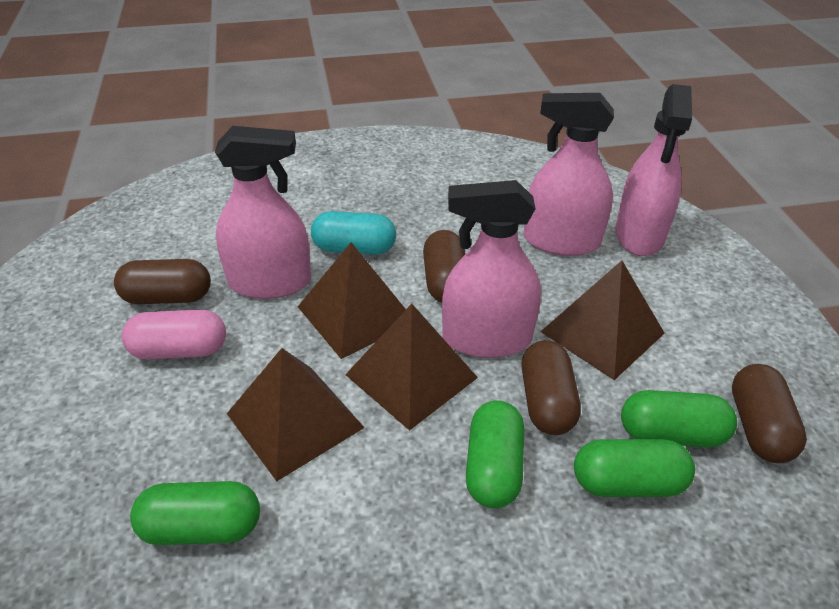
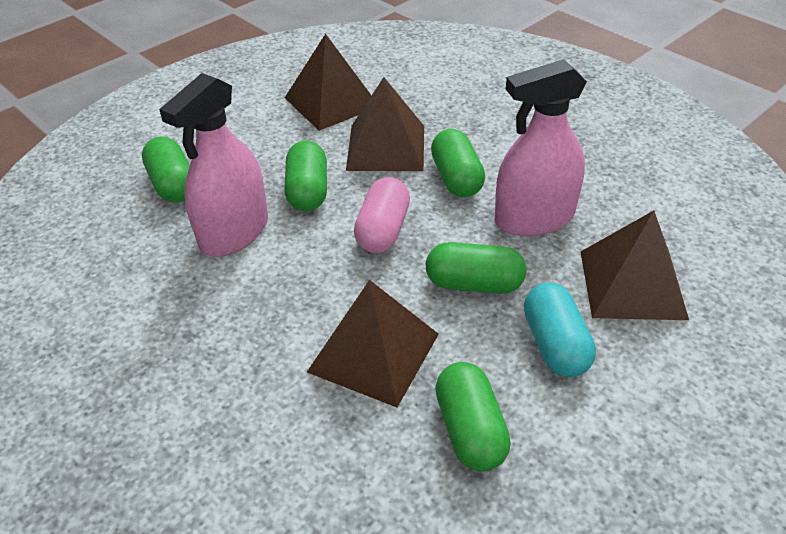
brown capsule: [114,259,211,304] [423,230,466,302] [522,340,581,435] [732,364,807,463] = 4 -> none = 0
green capsule: [130,481,260,545] [466,400,524,508] [574,439,695,497] [621,390,737,447] = 4 -> [142,136,190,203] [284,141,327,211] [426,242,526,294] [431,129,485,197] [435,362,511,472] = 5
pink spray bottle: [215,126,311,299] [442,180,541,358] [524,93,614,256] [615,84,692,256] = 4 -> [159,73,268,257] [495,59,587,236] = 2

